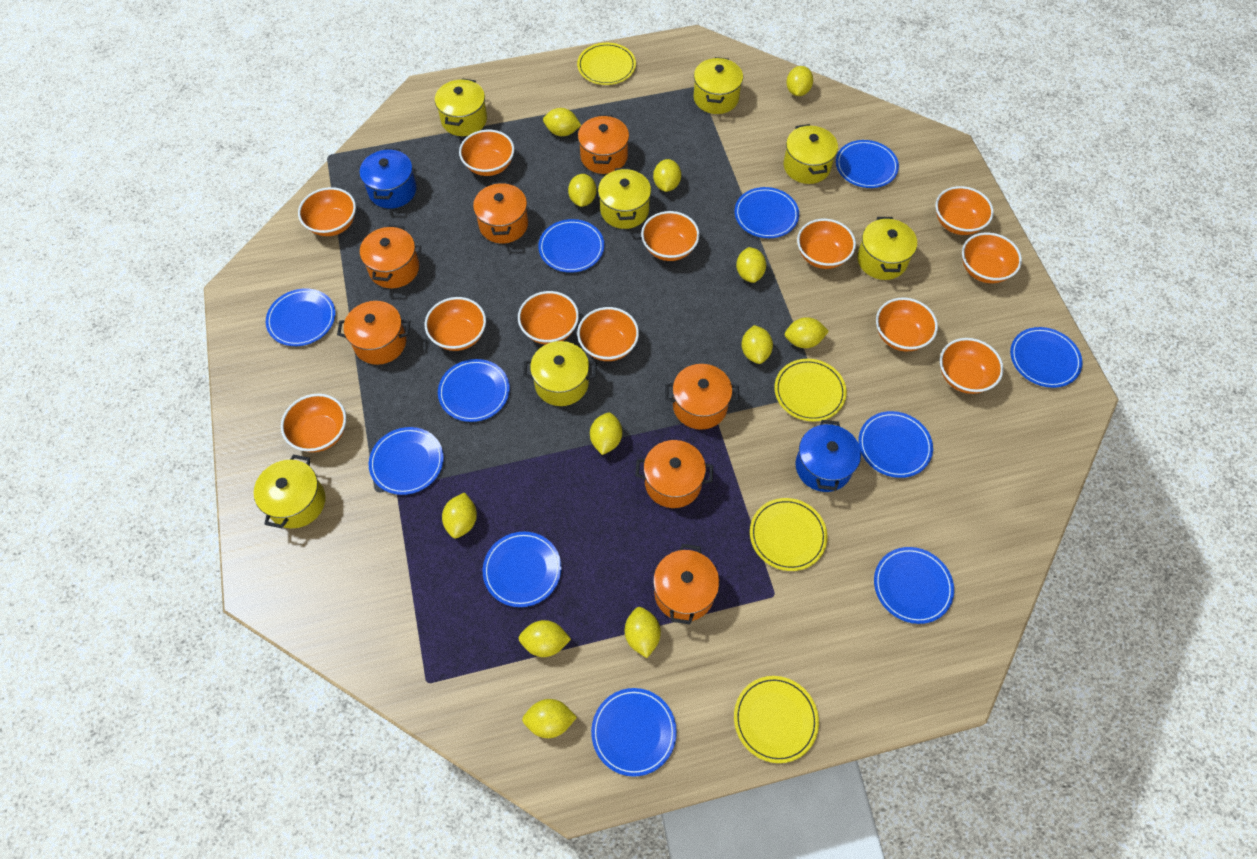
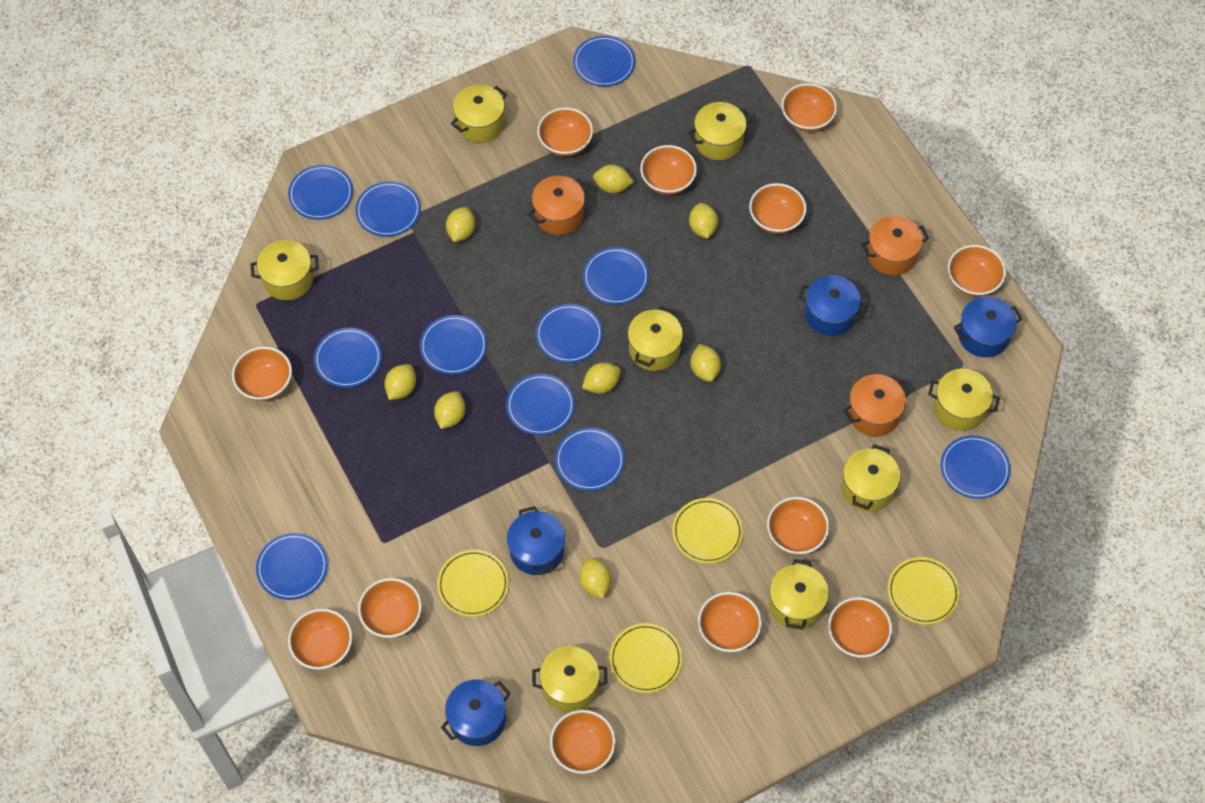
blue pot: [360,148,417,209] [795,420,861,492] = 2 -> [441,680,511,746] [507,506,565,575] [798,275,867,336] [954,296,1022,358] = 4
orange pot: [337,301,410,365] [360,225,419,288] [473,182,528,244] [578,115,629,174] [635,440,713,508] [653,544,719,625] [665,364,739,430] = 7 -> [528,176,589,235] [843,374,911,436] [861,216,929,276] = 3
yellow lemon: [442,493,477,538] [519,620,571,657] [522,699,577,738] [543,108,581,136] [568,174,596,207] [590,413,622,455] [625,607,661,658] [653,159,681,192] [736,247,766,283] [741,325,773,364] [785,317,829,348] [786,66,813,96] = 12 -> [384,364,416,400] [434,391,465,429] [446,207,475,242] [579,558,611,599] [582,363,620,394] [593,165,634,193] [689,203,718,239] [690,344,721,382] = 8
yellow pot: [254,455,326,528] [435,78,487,136] [523,341,597,406] [598,168,651,229] [694,57,743,114] [784,124,838,184] [857,217,917,280] = 7 -> [251,240,319,300] [451,85,507,143] [532,646,608,712] [628,306,683,371] [688,102,752,160] [769,559,829,630] [841,444,900,512] [928,369,1000,431] = 8

